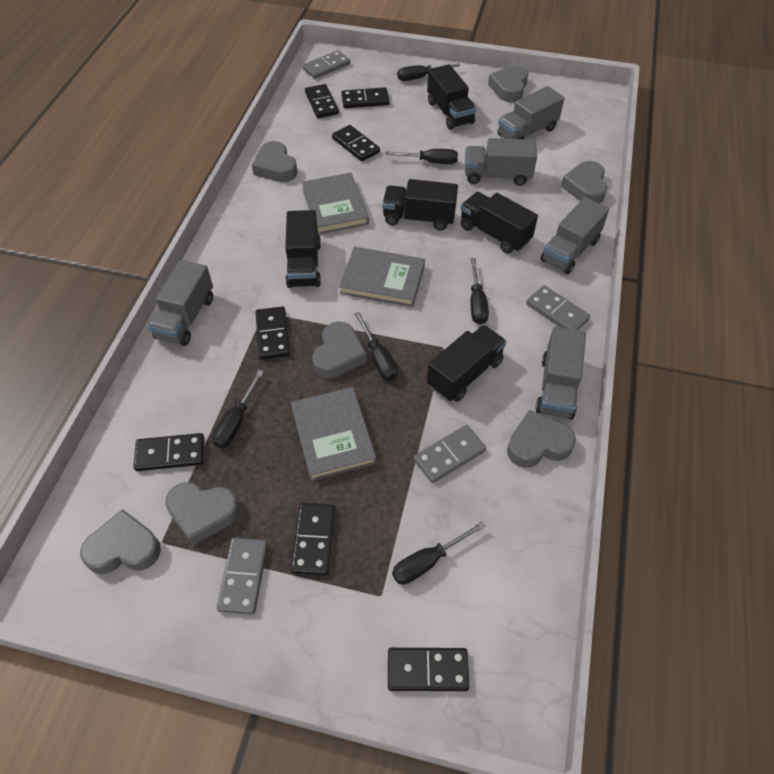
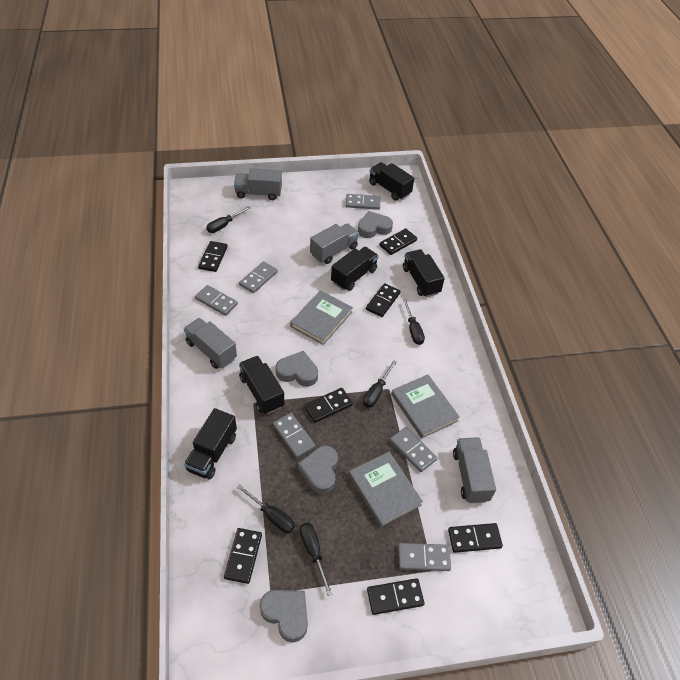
black screwdriver: [212,370,264,448] [355,312,398,381] [385,149,458,164] [392,521,486,584] [397,63,461,81] [470,258,489,325] = 6 -> [206,206,250,233] [237,485,295,533] [300,522,332,596] [363,360,397,408] [403,299,425,345] = 5
grey domino: [217,538,268,615] [303,50,350,79] [414,425,486,483] [526,285,590,330] = 4 -> [195,285,238,316] [239,261,278,293] [273,413,316,458] [346,194,380,210] [390,427,437,472] [398,543,451,571] = 6
grey heart: [80,509,161,574] [165,482,239,545] [252,141,298,182] [312,322,367,379] [488,65,528,102] [507,410,576,468] [561,161,607,204] = 7 -> [260,590,308,643] [276,351,318,387] [298,446,338,494] [358,211,393,238] = 4
grey truck: [148,260,213,346] [465,138,537,186] [497,86,564,139] [535,326,586,420] [541,197,609,274] = 5 -> [184,318,237,369] [234,168,282,200] [310,223,359,264] [453,437,496,503] = 4

